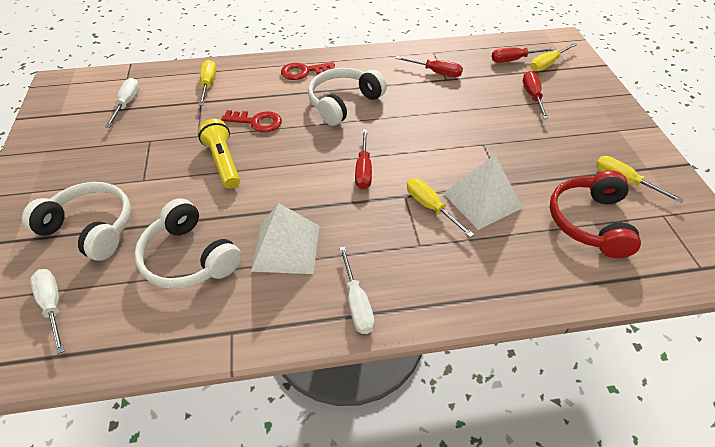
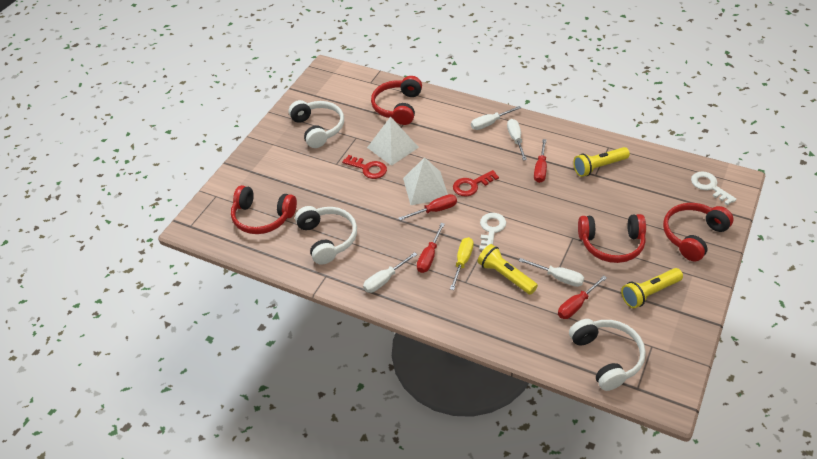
red headphones: [550,170,641,258] = 1 -> [231,185,297,234] [371,76,422,125] [578,214,646,263] [663,203,734,261] = 4
white key: none = 0 -> [479,213,506,250] [691,172,737,205] = 2
white screwdriver: [30,269,64,354] [105,78,140,127] [339,246,375,334] = 3 -> [363,252,417,293] [471,106,521,130] [507,119,527,160] [519,258,584,287] = 4
yellow flashlight: [198,119,240,189] = 1 -> [478,244,538,295] [573,147,630,177] [621,268,683,308] = 3
yellow screwdriver: [199,60,216,106] [407,178,474,237] [531,43,577,71] [596,156,684,203] = 4 -> [450,237,474,290] = 1

